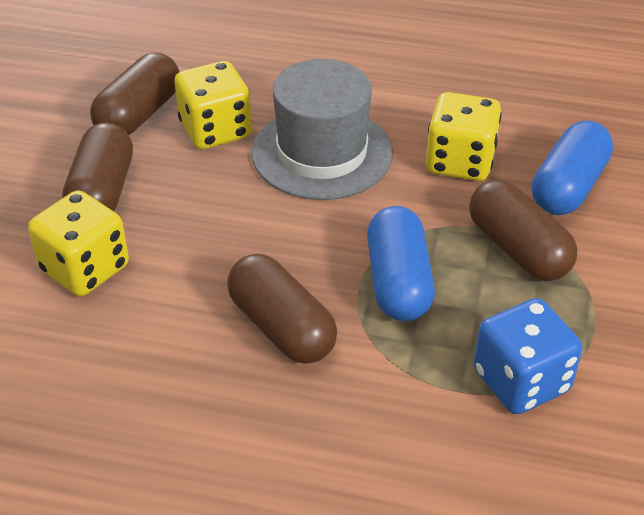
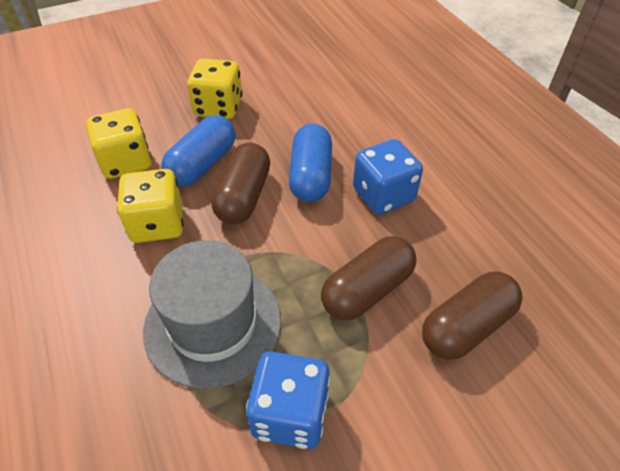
blue dice: [474,298,582,414] = 1 -> [246,351,330,449] [353,139,423,215] = 2
brown capsule: [62,122,133,211] [90,52,179,135] [227,254,337,364] [469,179,577,281] = 4 -> [211,143,270,224] [321,236,416,321] [422,271,523,360] = 3

